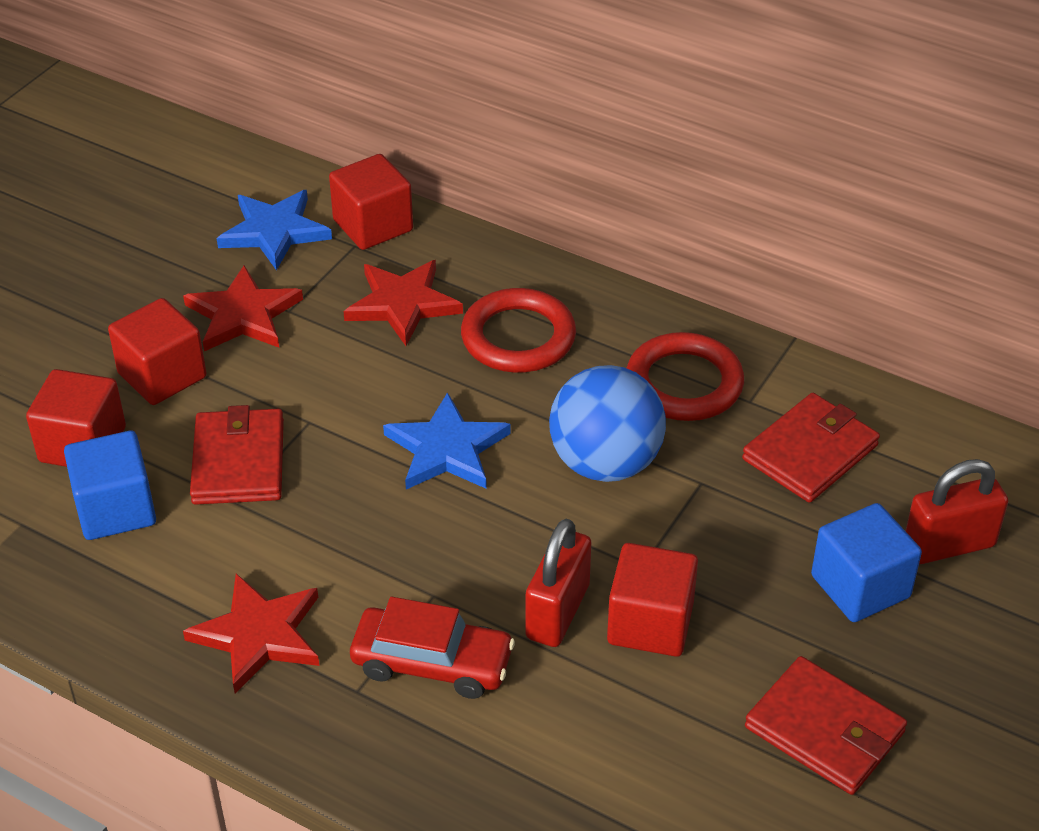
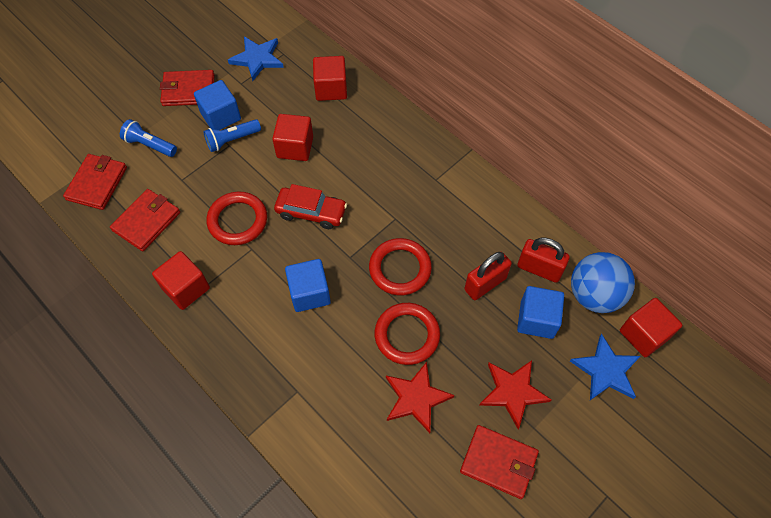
blue cube: [64,430,156,540] [811,503,922,622] = 2 -> [194,80,241,130] [285,259,331,312] [517,286,564,339] = 3
blue flashlight: none = 0 -> [120,119,177,157] [203,119,261,152] = 2
red ring: [461,288,576,373] [627,332,744,421] = 2 -> [207,191,267,245] [369,238,432,295] [375,303,440,365] = 3
red star: [183,265,303,351] [183,574,319,693] [344,260,463,346] = 3 -> [386,362,455,433] [479,360,551,429] = 2
red wallet: [190,405,284,505] [742,393,880,503] [745,656,907,795] = 3 -> [63,154,127,210] [110,189,180,251] [160,70,215,106] [460,425,539,499] = 4

